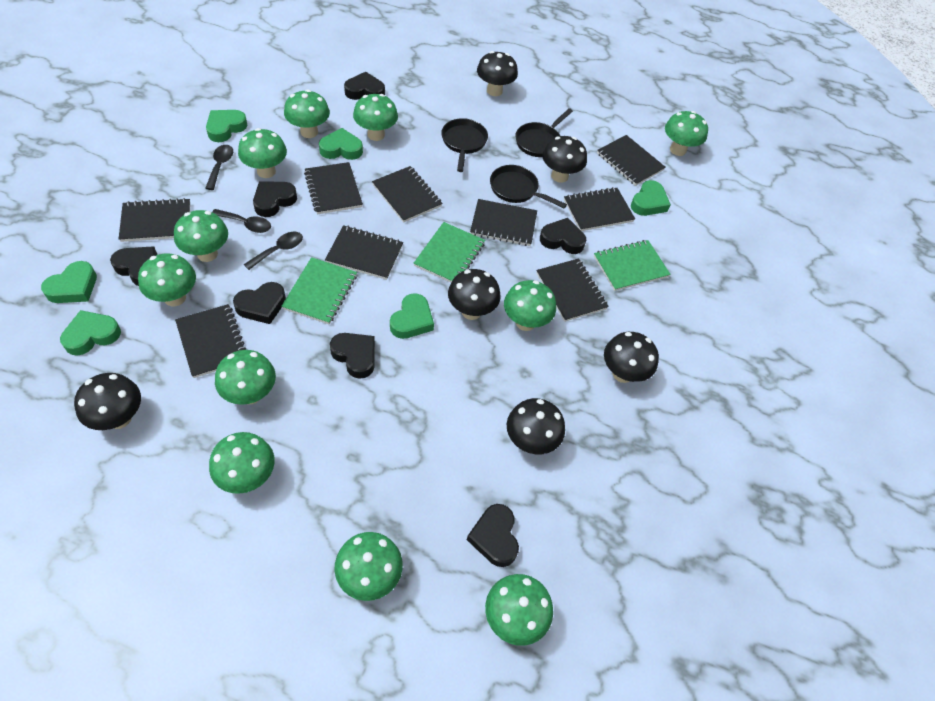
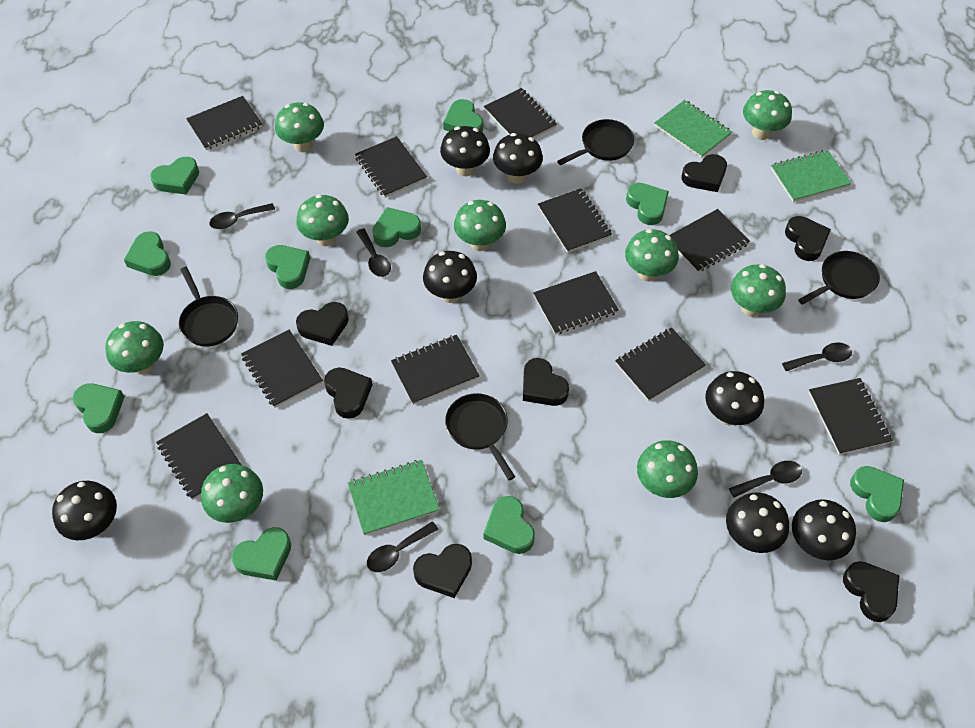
black mushroom: [74,373,141,430] [448,269,501,320] [477,51,518,96] [507,398,565,454] [542,136,587,183] [604,332,659,383] = 6 -> [52,481,117,540] [423,251,477,303] [440,126,490,176] [493,133,543,184] [705,371,764,425] [726,492,789,553] [792,499,856,560] = 7
black notebook: [119,198,190,242] [175,304,246,378] [304,162,363,214] [325,225,403,280] [372,166,442,223] [470,199,537,246] [536,258,609,322] [564,187,635,231] [597,135,666,186] = 9 -> [156,413,241,500] [186,96,262,150] [241,329,323,408] [355,136,427,198] [391,335,480,405] [484,88,557,138] [533,271,619,335] [538,188,612,253] [615,327,706,401] [669,209,750,273] [809,378,893,455] = 11
black pan: [441,118,488,172] [490,165,567,208] [515,108,573,157] = 3 -> [179,267,238,347] [445,393,515,480] [557,119,634,165] [798,251,880,305] = 4
black spoon: [205,145,233,190] [212,209,271,233] [244,232,303,270] = 3 -> [209,203,275,229] [356,228,391,277] [367,521,439,572] [729,461,802,498] [782,342,852,371] = 5
green heart: [41,261,97,303] [60,310,121,356] [206,110,247,142] [319,128,363,160] [390,293,434,339] [631,180,671,216] = 6 -> [73,383,125,433] [124,231,171,276] [150,157,199,194] [231,527,291,581] [265,245,310,289] [372,207,421,247] [443,99,483,132] [483,496,535,554] [626,183,669,225] [850,466,904,522] = 10
green mushroom: [138,253,196,306] [174,210,228,262] [209,432,275,494] [215,350,276,405] [238,128,287,178] [284,89,330,138] [335,532,403,601] [353,94,398,141] [485,574,553,646] [504,280,556,331] [665,111,708,156] = 11 -> [105,321,164,375] [201,464,263,523] [275,102,324,152] [296,194,349,246] [454,200,506,251] [625,229,679,281] [637,440,698,498] [731,264,786,317] [743,90,792,140] = 9

